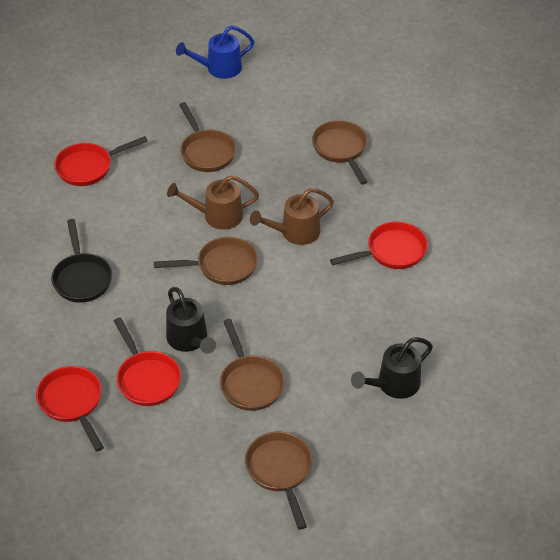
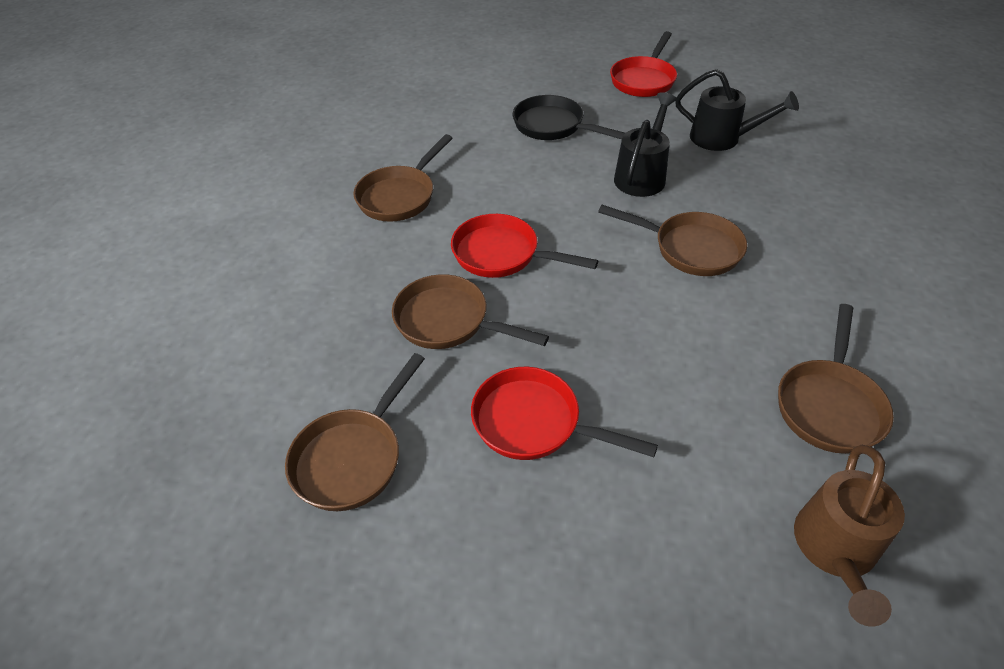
blue watering can: [176,25,254,79] = 1 -> none = 0
brown watering can: [167,175,259,230] [250,188,334,245] = 2 -> [794,445,905,627] = 1
red pan: [36,366,104,452] [54,136,148,186] [114,317,181,406] [330,222,428,269] = 4 -> [451,214,598,278] [471,367,658,460] [610,31,677,97] = 3

